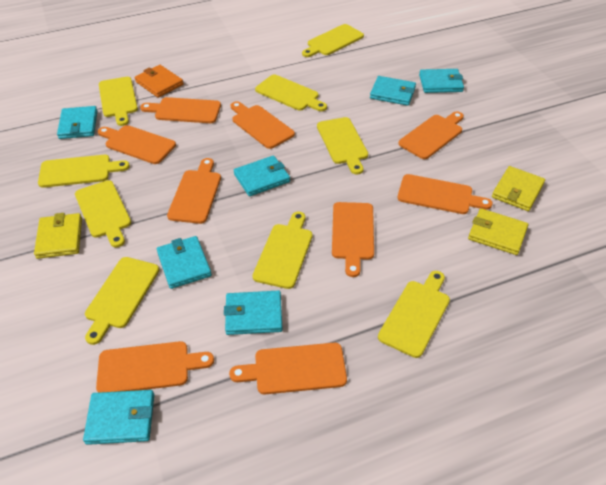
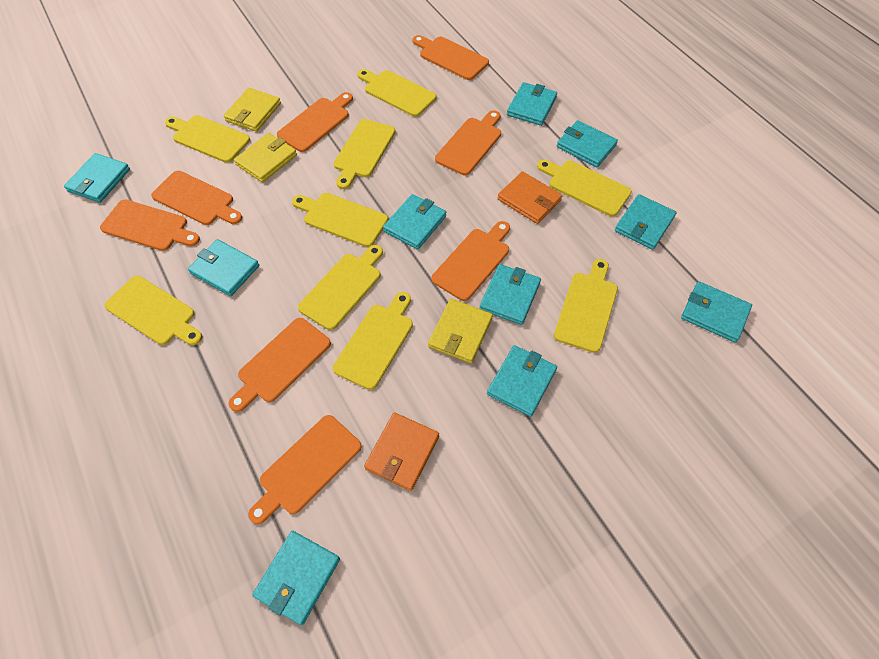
orange cutting board: [96,341,214,393] [98,125,176,164] [140,97,221,123] [167,158,221,224] [229,343,347,394] [231,101,295,149] [332,202,374,277] [397,174,493,214] [399,112,464,159] = 9 -> [100,200,200,251] [151,171,242,225] [229,318,331,412] [248,415,362,524] [277,92,353,152] [413,35,489,80] [431,221,510,301] [435,110,501,175] = 8
orange wallet: [135,65,184,98] = 1 -> [364,412,439,491] [497,171,562,224] = 2
turquoise wallet: [57,106,97,139] [83,390,154,445] [157,236,212,289] [224,290,283,335] [234,156,290,196] [370,76,416,106] [419,69,464,93] = 7 -> [64,153,130,203] [188,239,259,296] [252,531,340,625] [383,194,446,250] [479,264,541,325] [487,345,557,417] [507,82,557,126] [557,120,618,167] [615,194,676,250] [681,282,752,343] = 10

